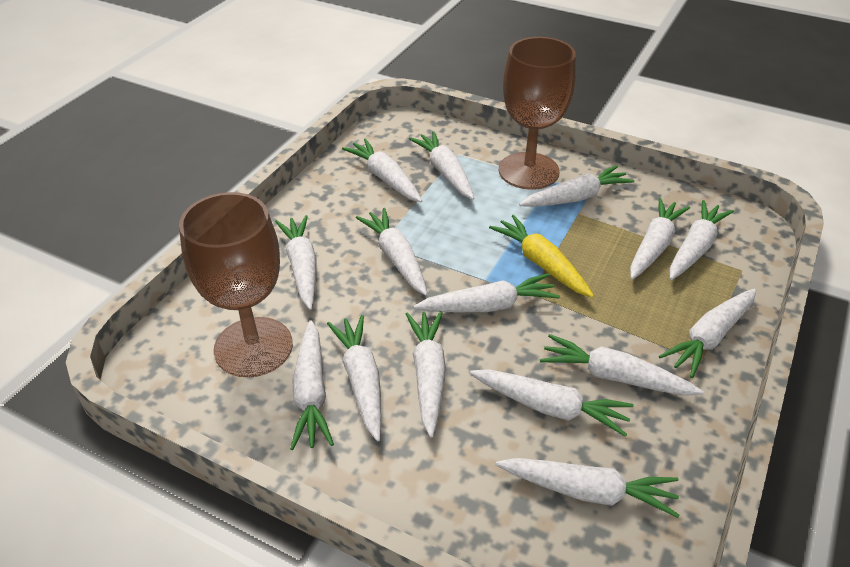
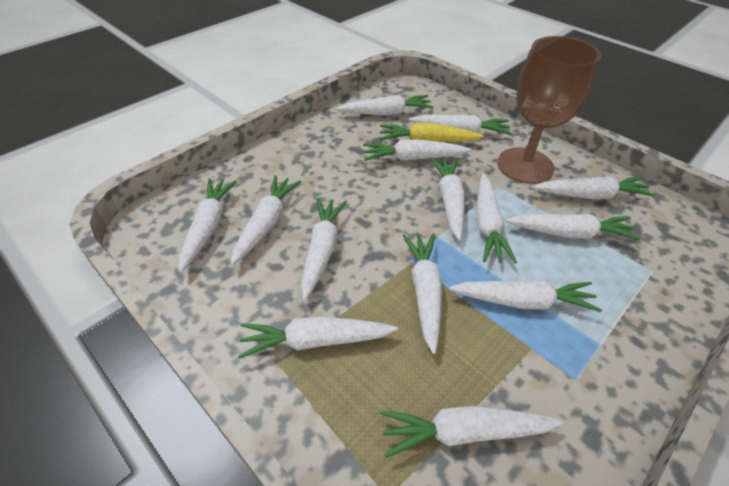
brown goblet: [179,192,293,377] [499,37,576,190] = 2 -> [497,36,601,184] = 1
white carrot: [275,215,316,310] [290,320,334,450] [327,315,381,441] [342,138,422,202] [356,208,428,296] [406,311,446,438] [409,131,475,200] [414,273,560,312] [469,369,634,437] [496,458,679,518] [519,165,634,207] [540,334,704,396] [630,198,690,280] [659,289,756,378] [670,200,734,280] = 15 -> [179,178,237,272] [231,175,301,265] [238,317,398,359] [301,198,347,300] [337,95,434,116] [363,139,471,161] [380,406,563,458] [402,234,442,354] [409,115,511,135] [430,158,465,240] [449,281,602,312] [476,174,517,263] [505,214,640,240] [533,176,656,200] = 14

